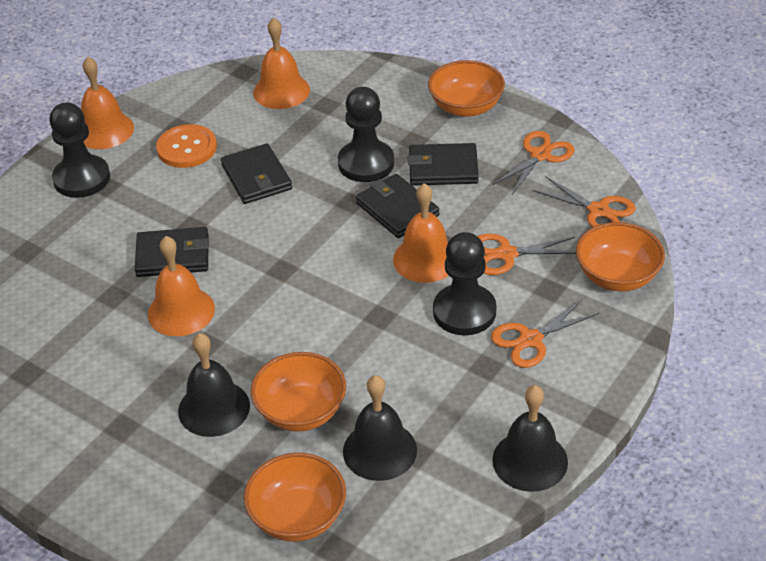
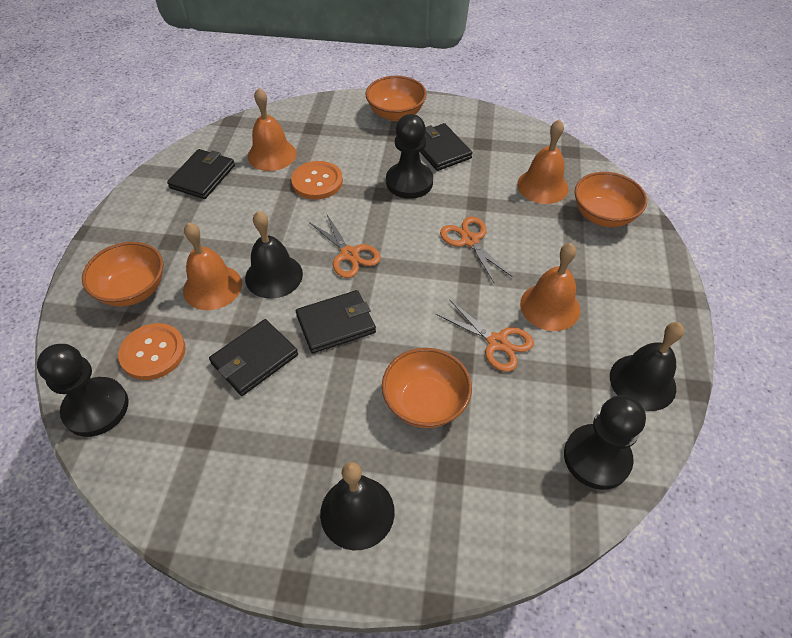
orange button: [156,124,217,168] = 1 -> [118,323,186,380] [291,161,343,200] = 2
orange scissors: [477,234,576,275] [491,299,599,368] [493,131,575,195] [533,176,636,228] = 4 -> [309,213,381,278] [436,299,534,372] [440,217,513,284] = 3

